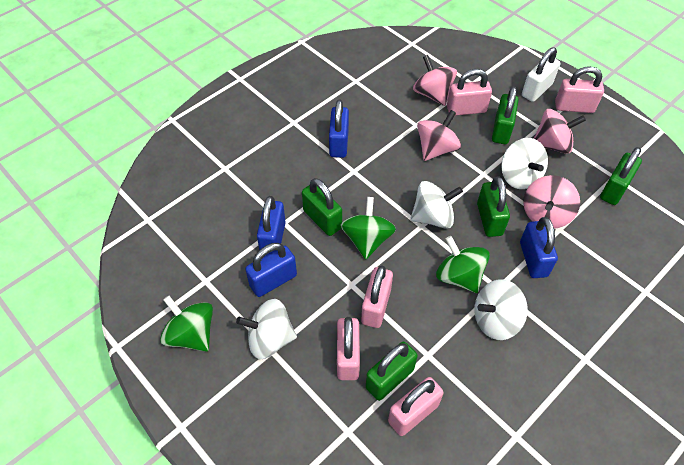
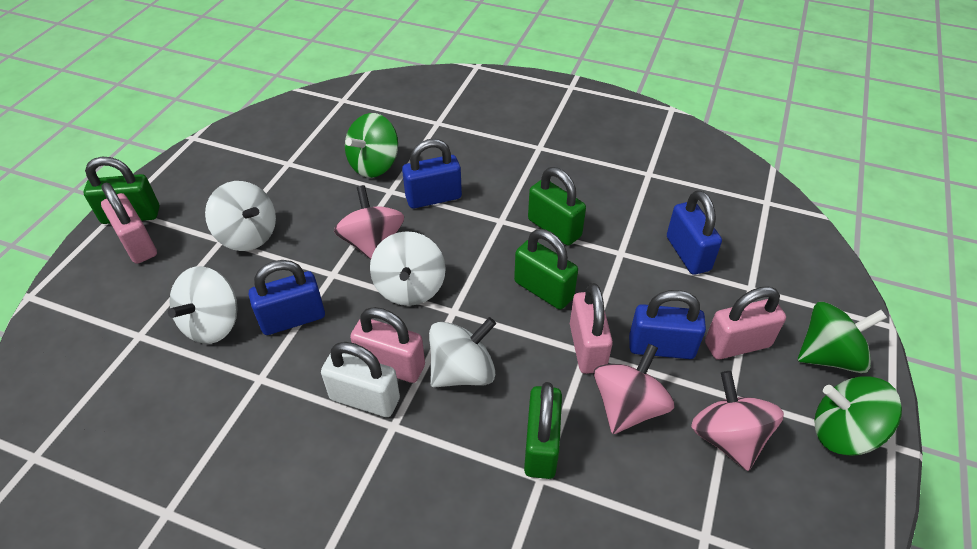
green padlock: [302,178,342,236] [366,342,418,401] [477,176,510,237] [492,87,519,144] [600,147,642,205] = 5 -> [83,157,160,224] [514,229,578,310] [524,382,562,479] [528,167,586,245] = 4
pink padlock: [337,317,360,380] [361,266,393,328] [388,377,444,436] [447,69,492,116] [555,66,604,113] = 5 -> [101,183,157,264] [350,307,425,383] [570,283,613,374] [705,286,786,359] = 4
pink spinning top: [413,55,457,106] [417,110,461,161] [523,175,580,229] [534,109,586,154] = 4 -> [334,185,404,259] [594,344,675,434] [691,371,784,471] = 3

